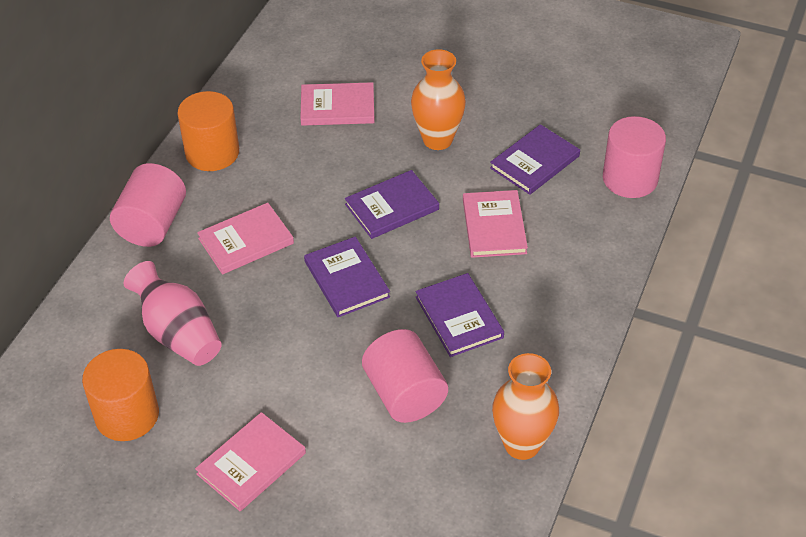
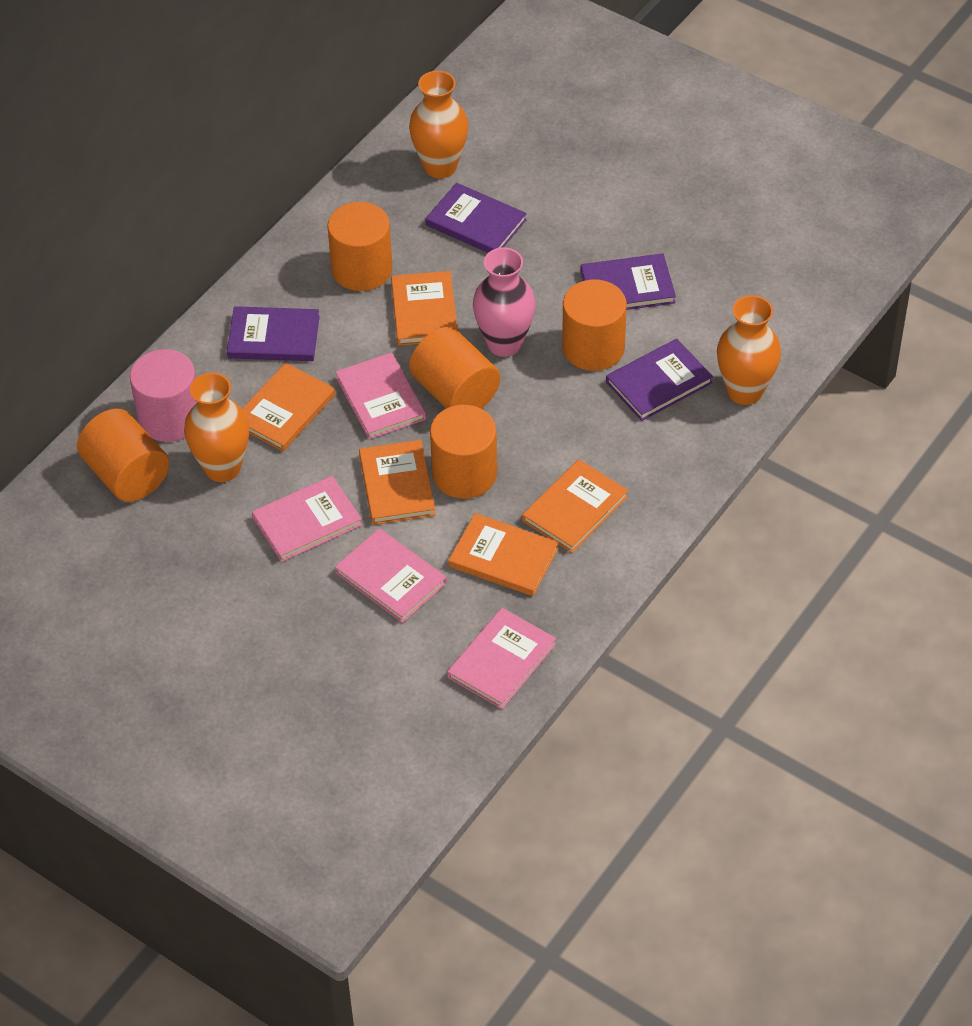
orange book: none = 0 -> [242,363,335,451] [359,440,436,525] [391,271,458,346] [448,513,559,596] [522,459,628,553] = 5
orange cylinder: [82,349,159,441] [178,91,239,171] = 2 -> [77,409,169,502] [327,202,392,291] [409,327,500,409] [430,405,497,499] [562,280,627,371] = 5
orange vase: [411,49,466,150] [492,353,559,460] = 2 -> [184,373,250,482] [409,71,468,178] [717,295,781,405] = 3
pink cylinder: [110,163,186,247] [362,329,448,423] [603,116,666,198] = 3 -> [130,349,198,442] = 1

